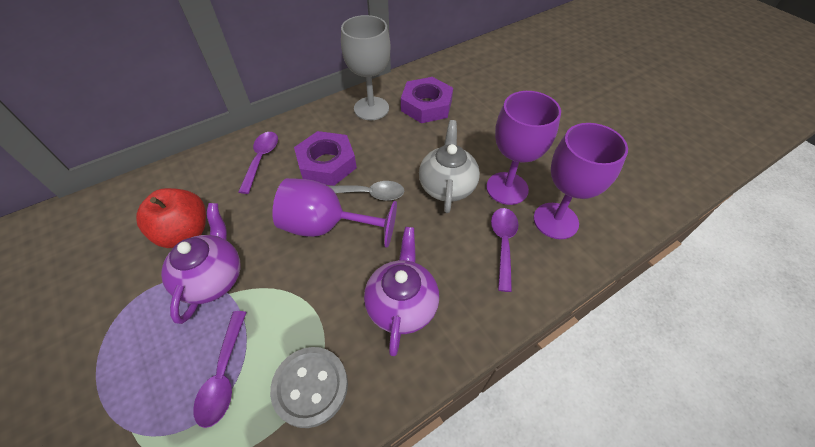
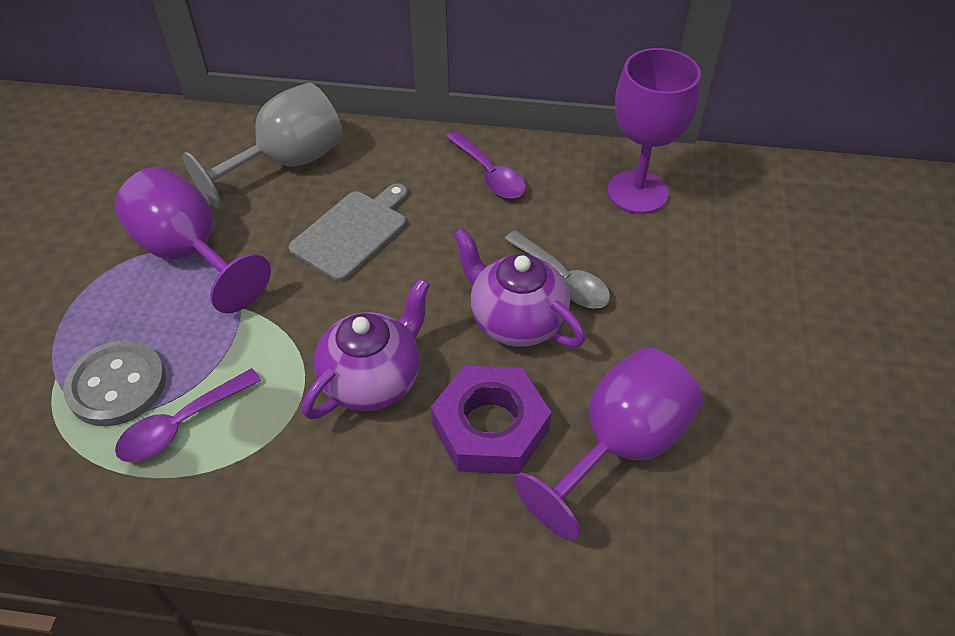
grey cutting board: none = 0 -> [288,184,408,281] = 1
grey teapot: [419,120,480,213] = 1 -> none = 0
purple nut: [294,131,357,186] [401,77,453,123] = 2 -> [431,365,552,474] = 1
purple spoon: [193,311,247,428] [238,132,278,194] [491,208,519,292] = 3 -> [115,368,261,462] [446,131,526,199] = 2
red apple: [136,188,206,248] = 1 -> none = 0

